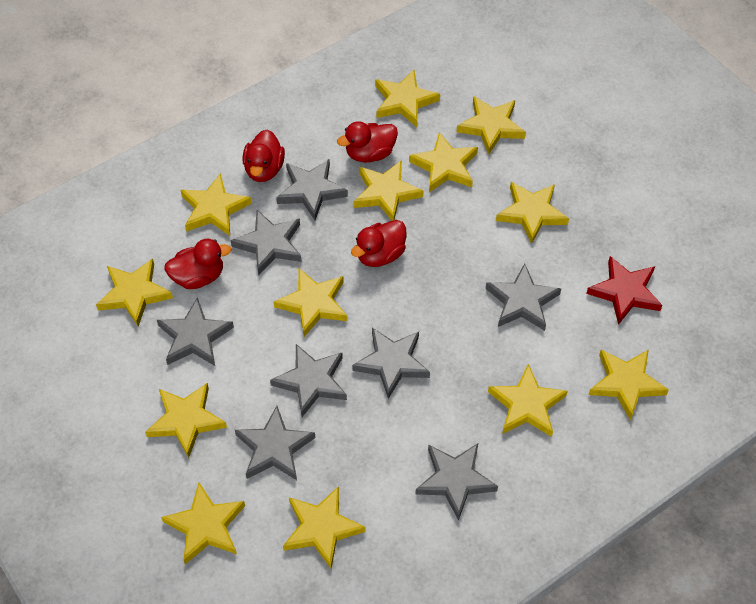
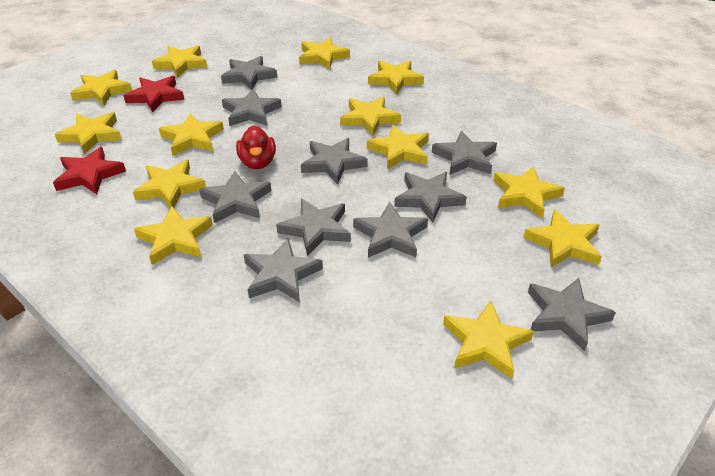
grey star: [157,297,234,366] [231,210,302,275] [235,406,315,480] [270,344,347,417] [276,159,348,220] [352,328,430,399] [415,443,498,521] [486,263,561,331] = 8 -> [199,171,271,223] [221,56,277,90] [222,89,282,126] [243,238,323,302] [276,199,351,256] [301,138,368,184] [353,202,428,257] [394,172,467,222] [432,131,497,175] [528,278,616,351] = 10
red duck: [164,239,231,289] [242,130,285,182] [337,121,398,162] [351,220,406,267] = 4 -> [236,125,276,169] = 1
red star: [586,256,662,325] = 1 -> [53,147,126,194] [123,76,184,112] = 2

